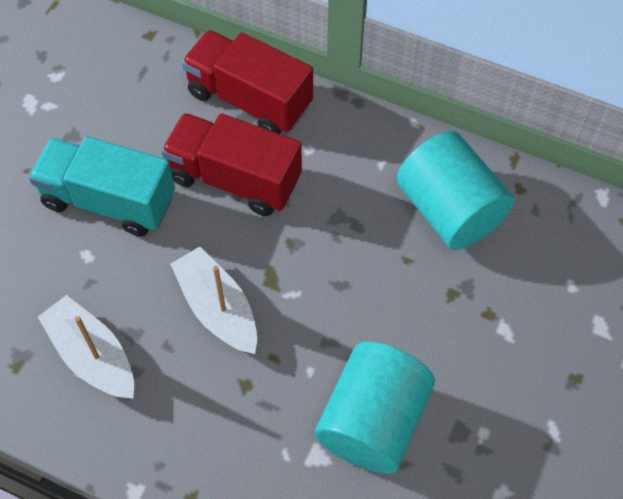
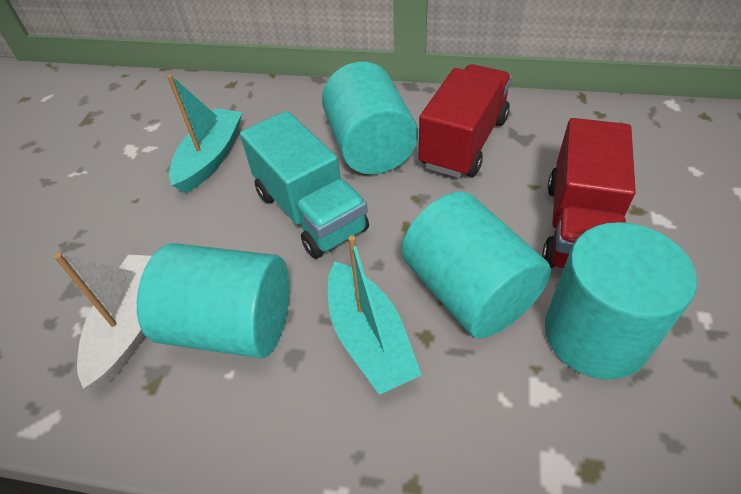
turquoise boat: none = 0 -> [167,74,242,193] [328,235,422,395] = 2
turquoise cylinder: [315,342,435,474] [397,131,514,250] = 2 -> [137,243,289,358] [322,62,418,175] [402,192,551,339] [545,222,697,380] = 4
white boat: [38,295,134,398] [170,247,257,354] = 2 -> [54,253,152,389] = 1

